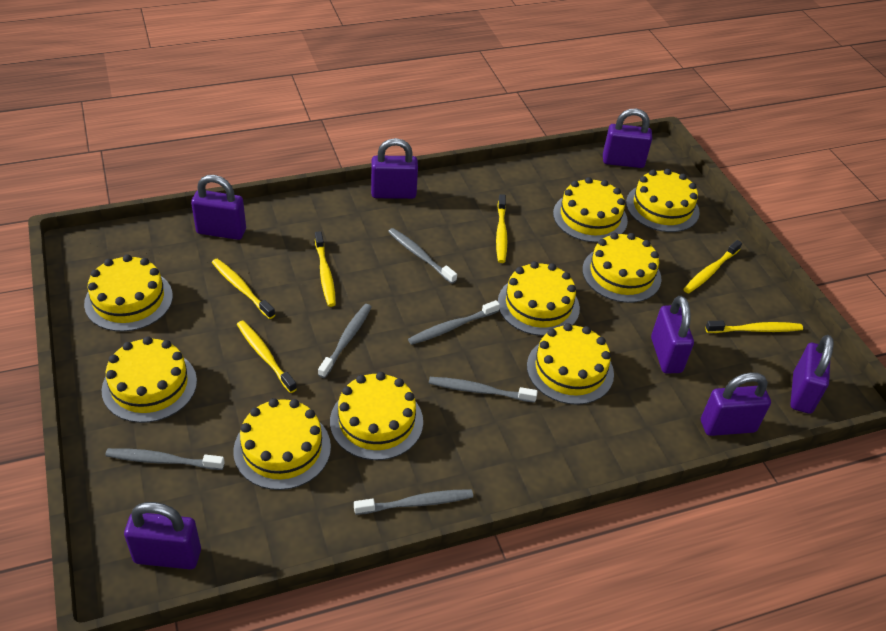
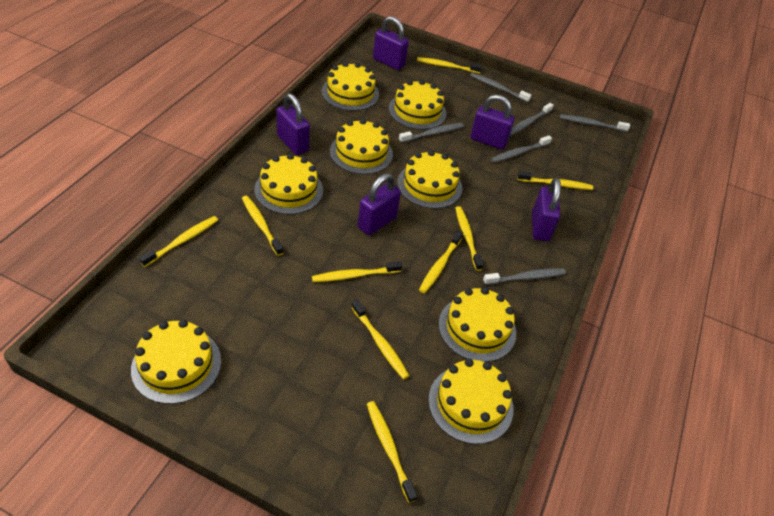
purple padlock: [124,502,201,569] [191,175,246,240] [371,138,418,199] [603,108,652,168] [651,296,694,374] [701,372,771,436] [790,335,834,414] = 7 -> [277,93,310,155] [358,173,401,235] [373,16,409,70] [471,95,515,150] [532,178,561,241] = 5
yellow cake: [84,254,173,332] [102,336,197,423] [233,398,331,490] [330,372,423,460] [498,261,580,336] [527,323,614,405] [553,177,628,243] [582,233,662,303] [626,169,700,232] = 9 -> [131,319,221,404] [255,154,323,215] [322,62,379,111] [330,119,393,174] [389,80,447,130] [397,150,462,209] [428,358,514,444] [439,287,516,362] = 8
yellow toothbrush: [212,259,275,319] [237,321,297,393] [315,231,336,307] [496,194,507,263] [683,240,742,293] [705,321,803,333] = 6 -> [139,216,218,267] [242,196,283,256] [312,261,402,282] [351,300,409,380] [367,401,417,503] [417,57,482,73] [419,230,463,293] [455,206,484,271] [517,171,593,190] = 9

